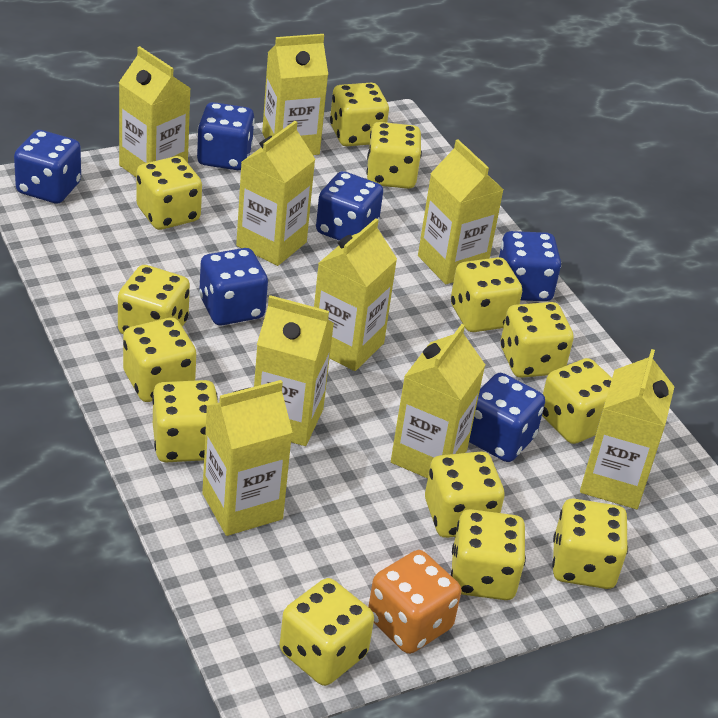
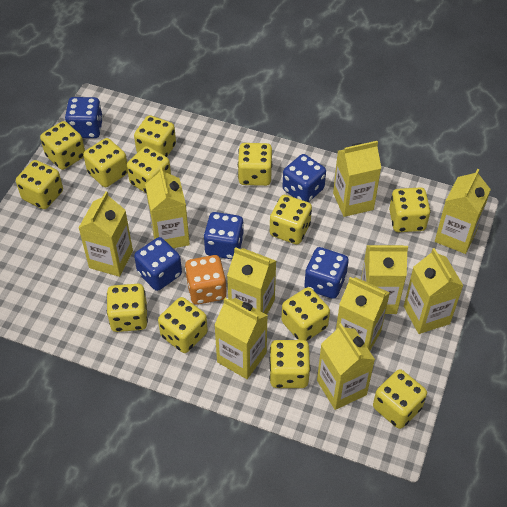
blue dice: [14,130,81,203] [197,102,255,170] [199,248,268,325] [316,171,383,240] [469,373,545,462] [499,231,561,301] = 6 -> [65,97,103,138] [134,237,182,291] [204,212,244,259] [282,154,326,202] [304,247,349,299] = 5
yellow carton: [119,46,191,178] [202,380,293,536] [236,121,316,266] [254,295,334,446] [262,34,328,155] [314,218,397,371] [391,324,485,479] [418,139,504,284] [580,349,674,509] = 9 -> [79,191,133,277] [145,167,190,248] [214,298,268,379] [227,247,276,315] [317,323,375,410] [333,141,381,217] [336,277,390,351] [361,245,408,314] [404,248,463,334] [435,168,491,254] = 10

